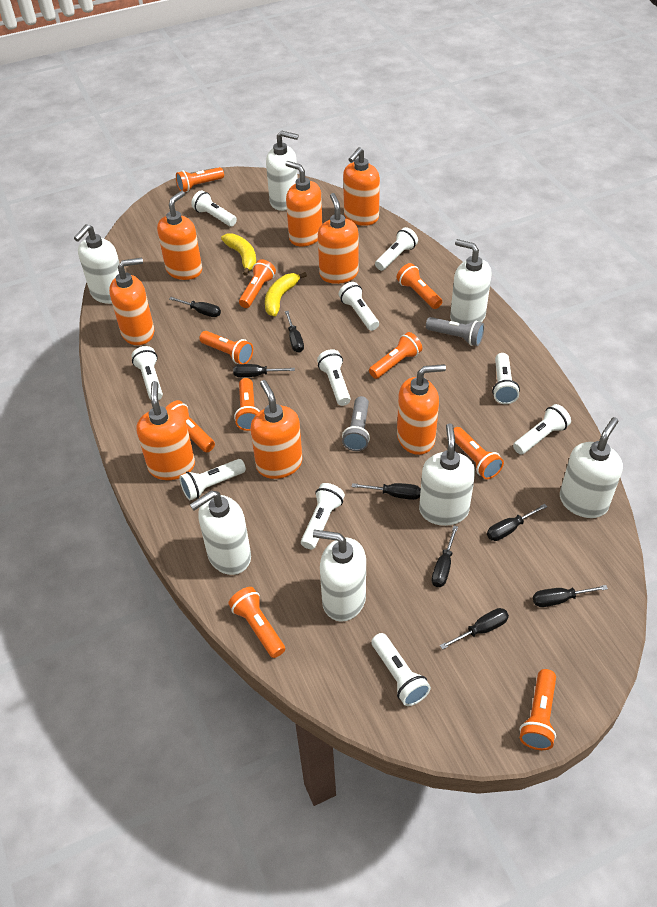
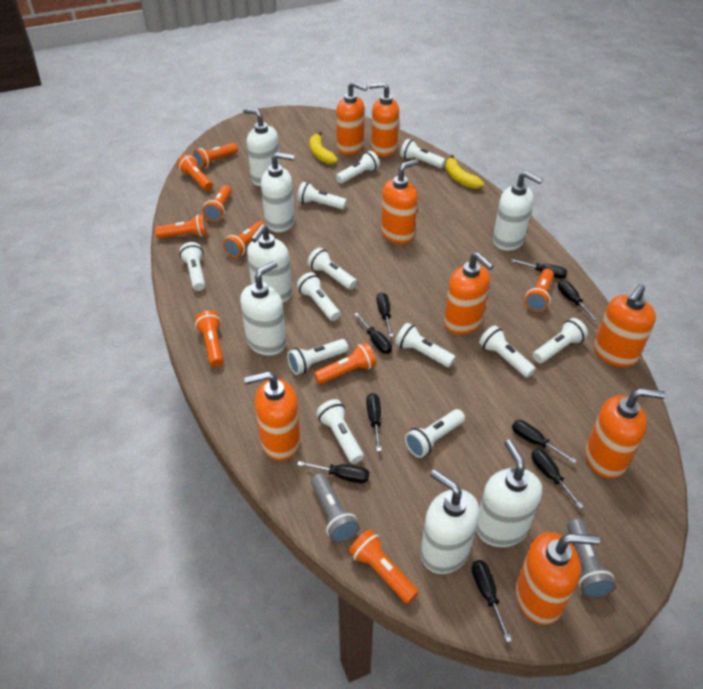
black screwdriver: [169,297,221,317] [233,364,295,377] [285,311,304,353] [352,483,421,500] [431,526,458,587] [440,608,509,650] [487,504,547,541] [533,585,608,607] = 8 -> [297,461,369,483] [354,313,392,354] [366,393,382,451] [376,292,393,337] [472,560,512,642] [511,259,567,279] [512,420,577,464] [531,449,584,509] [558,280,597,321] = 9
orange flashlight: [166,400,215,452] [176,167,224,192] [199,331,253,364] [228,587,285,658] [234,378,260,431] [239,259,276,308] [369,332,422,379] [397,263,442,309] [454,427,504,479] [520,669,556,750] = 10 -> [155,214,208,238] [177,154,213,191] [193,143,238,168] [195,311,224,367] [203,185,232,222] [223,221,266,258] [314,343,376,384] [349,529,419,604] [525,269,554,312] = 9
white flashlight: [131,346,163,400] [179,459,246,500] [191,191,237,226] [301,483,345,549] [317,349,351,406] [339,282,379,331] [371,633,431,706] [375,227,418,271] [492,353,520,404] [513,404,571,455] = 10 -> [180,242,205,291] [287,339,348,375] [297,182,347,210] [297,272,340,321] [307,248,357,290] [316,399,364,464] [336,151,380,184] [395,323,455,367] [400,139,446,168] [405,409,465,458] [479,325,536,378] [533,318,588,363] = 12

